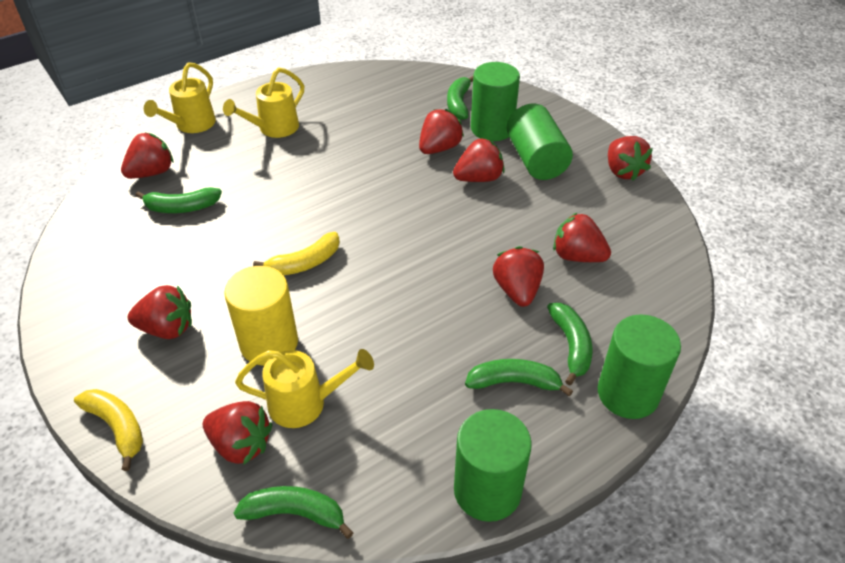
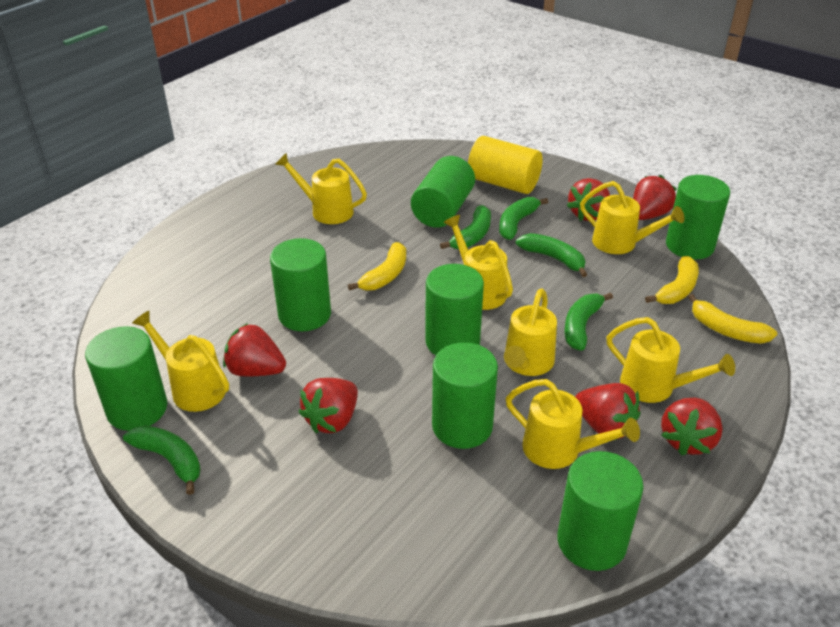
green cylinder: [454,409,532,522] [471,62,520,141] [507,103,573,180] [598,314,681,419] = 4 -> [85,326,167,431] [270,238,331,331] [411,156,475,228] [425,264,484,355] [432,342,498,449] [557,451,644,571] [666,175,730,259] = 7
red strawberry: [121,133,173,179] [128,285,192,339] [203,401,272,465] [419,109,464,154] [453,138,505,182] [493,246,544,307] [553,212,611,262] [608,136,653,181] = 8 -> [223,323,286,376] [299,378,358,433] [567,178,610,221] [575,383,640,440] [633,175,677,220] [661,398,723,456] = 6
yellow banana: [74,389,143,471] [253,232,340,275] = 2 -> [348,242,406,291] [645,256,699,304] [688,294,777,344] = 3
yellow watering can: [144,62,216,133] [223,67,304,138] [235,349,374,428] = 3 -> [132,311,229,412] [275,153,367,224] [443,215,513,310] [504,288,557,376] [506,379,640,469] [580,181,685,254] [606,317,735,403] = 7

